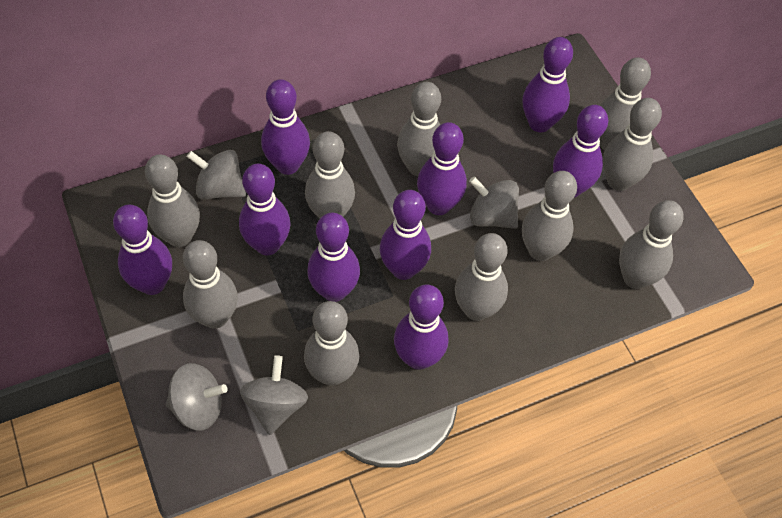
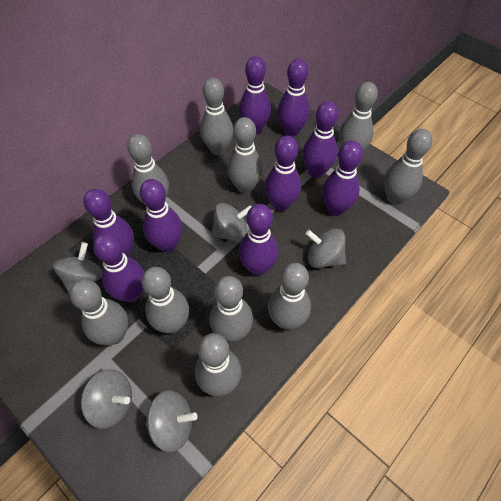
grey spinning top: [166,363,227,431] [187,150,246,200] [240,355,308,435] [469,176,519,229] = 4 -> [53,242,103,295] [81,369,132,429] [145,390,198,452] [211,203,251,242] [306,229,346,268] = 5

